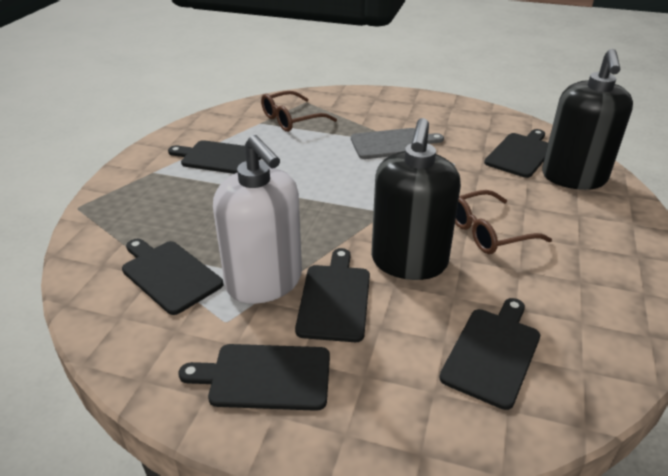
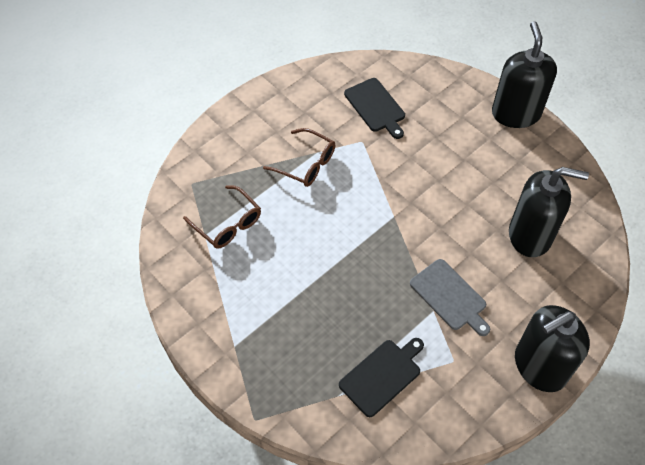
black cutting board: [122,239,224,315] [168,140,261,174] [178,344,330,411] [295,248,370,342] [439,298,540,410] [484,129,548,178] = 6 -> [339,338,424,417] [344,78,405,139] = 2
black soap dispenser: [371,118,461,280] [542,49,633,190] = 2 -> [492,21,557,128] [509,167,589,257] [515,305,590,392] = 3
white soap dispenser: [213,135,302,304] = 1 -> none = 0

